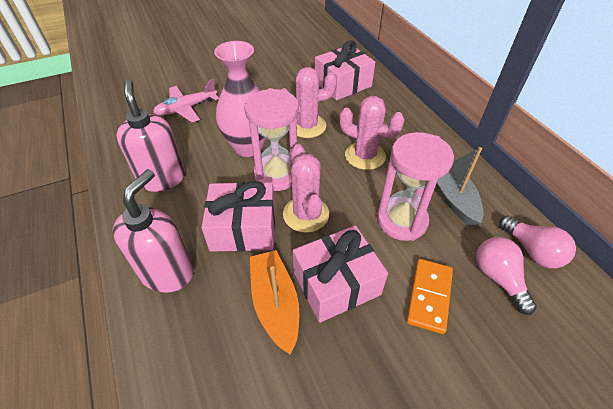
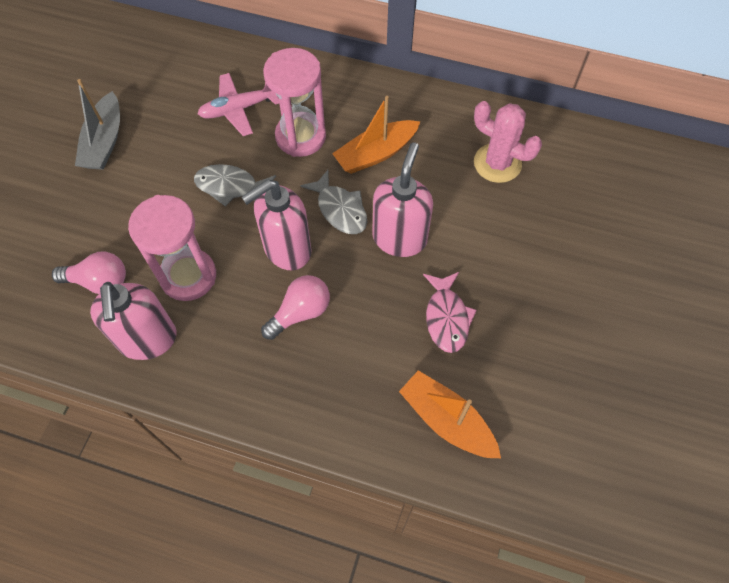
grey fish: none = 0 -> [194,164,276,207] [300,170,367,234] = 2
orange boat: [250,250,299,355] = 1 -> [332,96,420,174] [399,370,501,458] = 2
orange domino: [406,259,453,334] = 1 -> none = 0
pink cactus: [281,67,337,138] [283,144,329,233] [339,96,405,170] = 3 -> [474,101,542,183] = 1
pink fish: none = 0 -> [423,272,477,353] = 1
pink gift: [201,181,275,252] [293,226,388,323] [315,40,375,100] = 3 -> none = 0
pink soap dispenser: [113,169,193,293] [116,79,185,192] = 2 -> [90,282,177,360] [241,180,312,270] [372,143,433,257] = 3
pink vase: [214,41,266,157] = 1 -> none = 0

